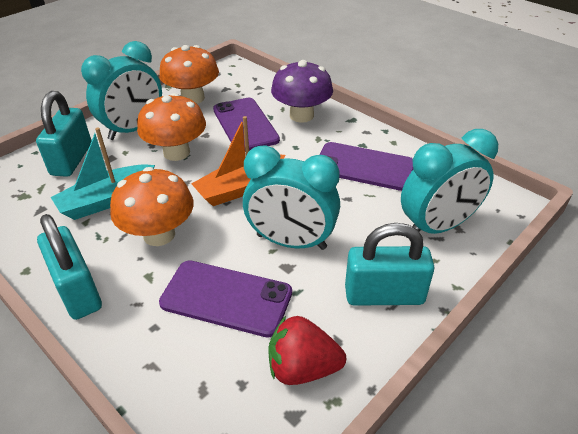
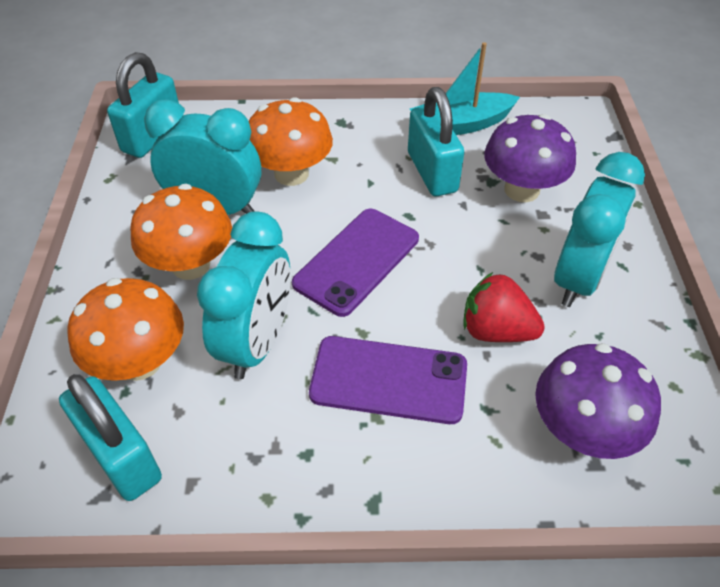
orange boat: [191,116,285,206] = 1 -> none = 0
purple mushroom: [271,60,333,123] = 1 -> [484,114,576,202] [535,343,661,459] = 2
purple phone: [159,260,292,338] [213,98,280,151] [319,142,413,191] = 3 -> [292,209,419,317] [309,336,467,424] = 2

